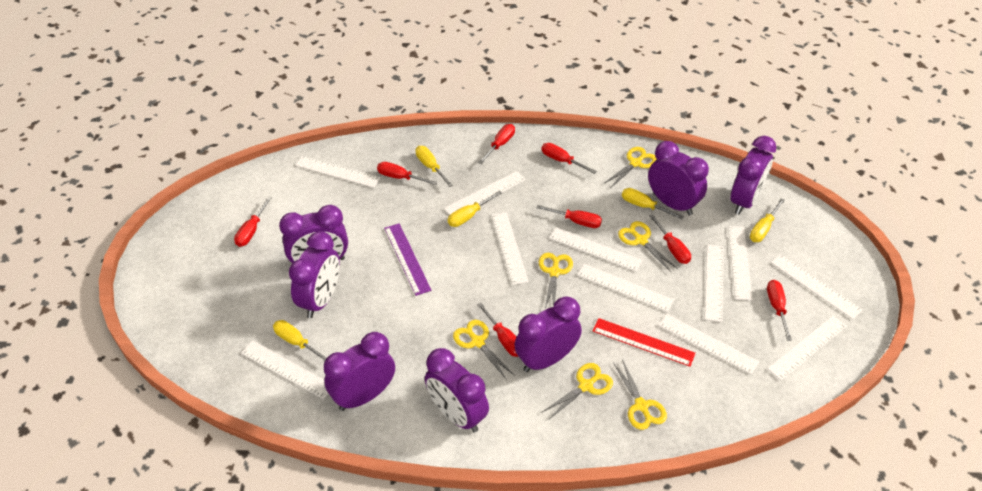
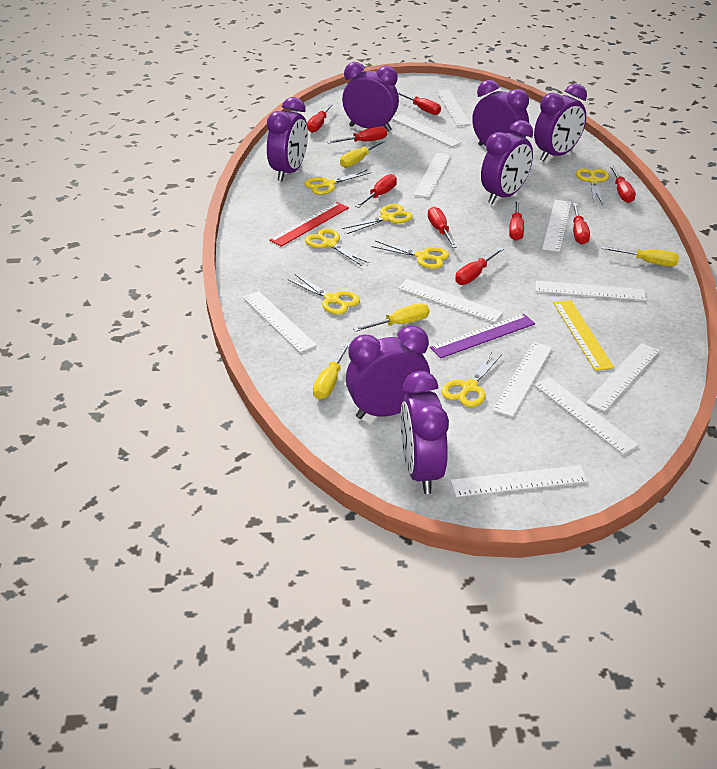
red screwdriver: [234,197,272,247] [377,162,438,185] [477,302,519,357] [478,124,515,164] [536,205,602,228] [541,143,597,174] [649,214,691,264] [767,280,792,341] = 8 -> [307,103,334,133] [327,127,387,144] [355,174,397,208] [398,92,441,115] [428,206,457,248] [455,247,504,285] [509,200,524,241] [572,203,590,244] [609,166,636,203] = 9
yellow ruler: none = 0 -> [553,300,614,371] = 1
yellow scissors: [453,320,515,380] [539,253,573,309] [541,363,613,420] [605,147,657,187] [613,359,667,430] [618,221,678,272] = 6 -> [288,274,360,315] [304,170,372,195] [305,229,369,266] [342,204,413,234] [371,241,449,269] [442,352,502,407] [576,168,609,205] = 7
yellow screwdriver: [273,320,327,361] [416,146,453,187] [448,191,502,227] [622,188,684,219] [750,198,785,242] = 5 -> [313,343,350,399] [340,140,386,168] [353,303,429,332] [602,246,679,267] = 4

